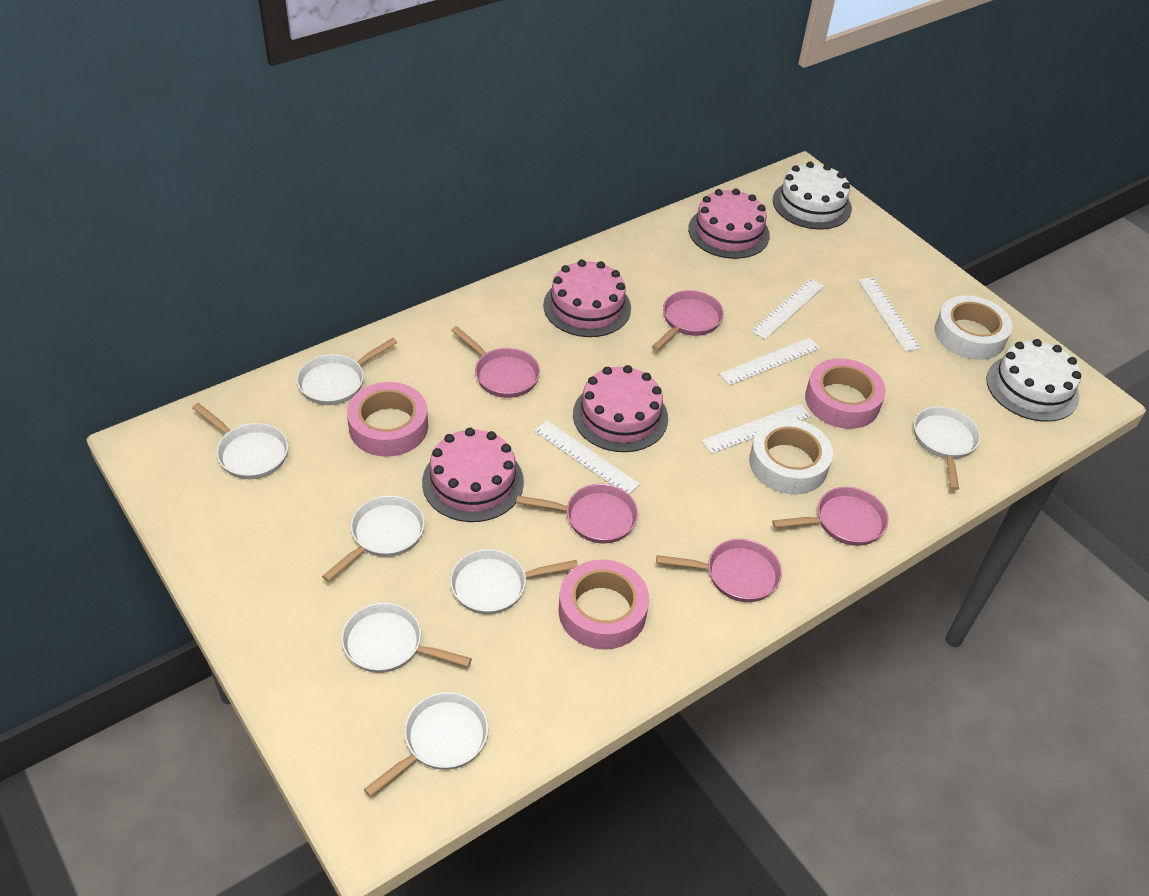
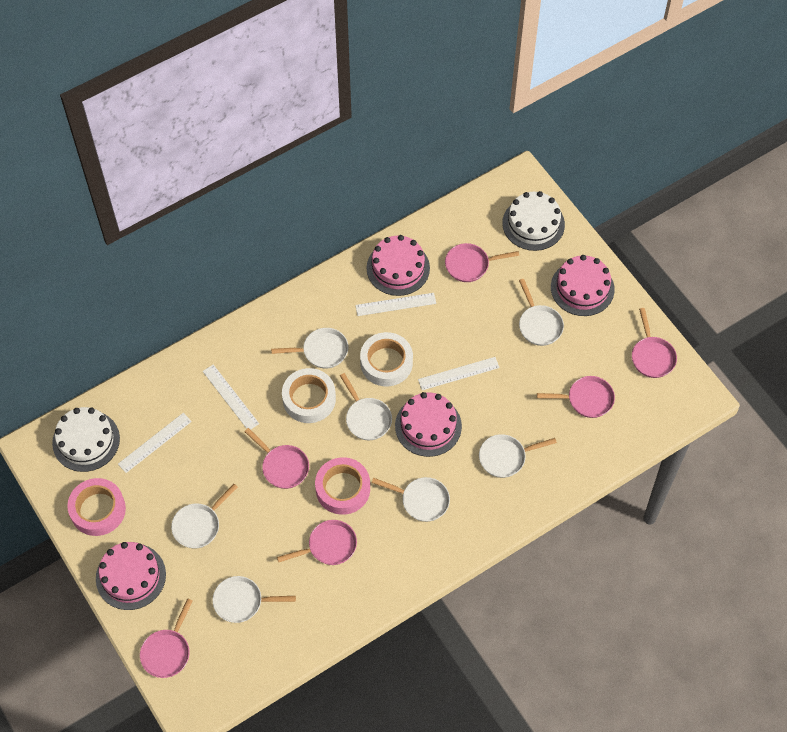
pink pan: [451,326,540,398] [516,484,638,544] [652,290,724,351] [656,539,782,602] [772,487,889,546] = 5 -> [140,598,193,678] [244,428,309,489] [277,520,357,565] [445,243,519,282] [537,376,615,418] [632,308,677,378] = 6
pink tape: [347,382,428,457] [558,560,649,650] [805,358,886,429] = 3 -> [67,478,126,536] [315,457,370,515] = 2
white ruler: [534,420,640,494] [701,404,811,454] [719,337,820,386] [751,278,824,340] [858,277,921,352] = 5 -> [118,413,192,473] [203,365,259,430] [355,293,436,316] [418,357,500,390] = 4

